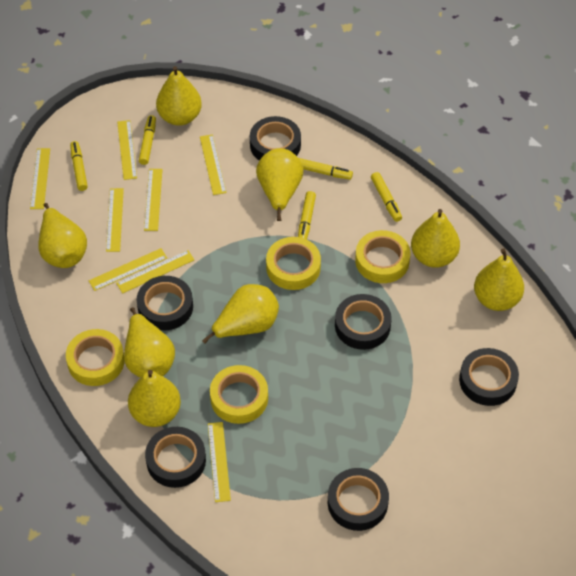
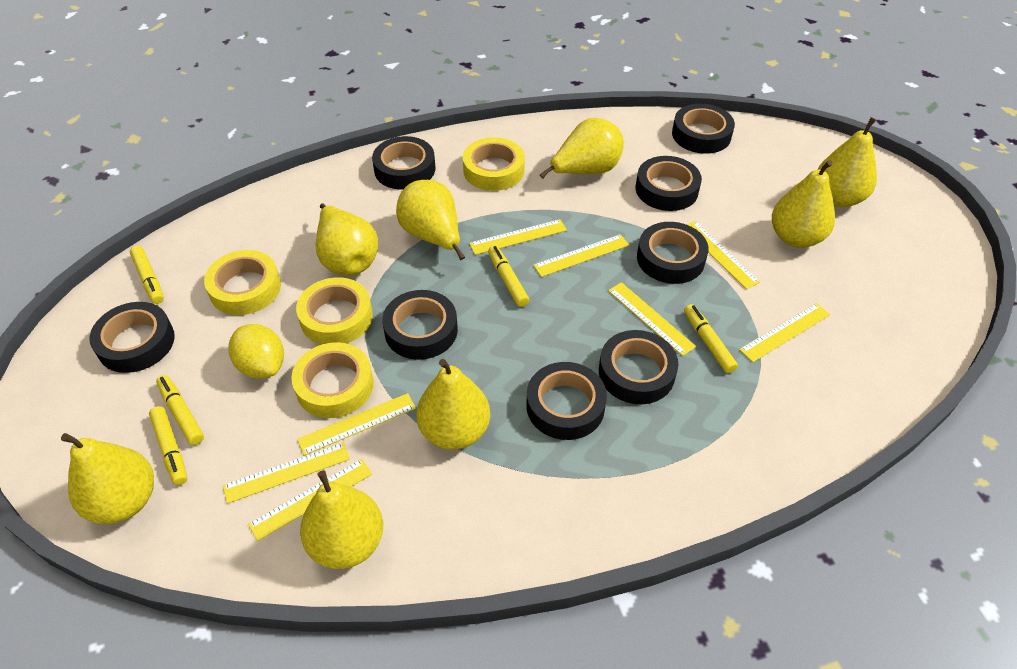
black tape: [137,276,193,330] [145,427,206,488] [250,116,301,161] [328,468,389,531] [335,294,392,350] [459,348,519,406] = 6 -> [90,302,175,373] [372,136,435,190] [382,290,458,360] [526,362,607,440] [599,330,678,404] [636,156,702,211] [637,222,708,284] [672,104,735,154] = 8
yellow lemon: none = 0 -> [229,324,284,378] = 1

